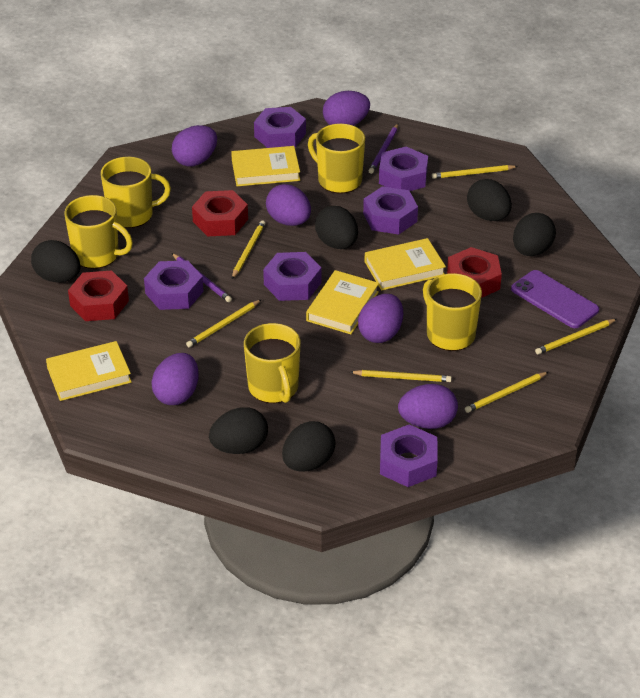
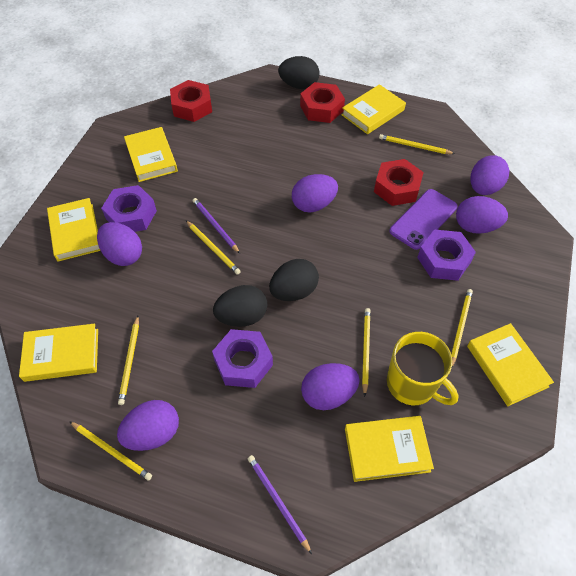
black egg: [31,240,80,283] [209,407,268,454] [282,421,336,472] [315,206,358,249] [467,179,512,221] [513,213,556,256] = 6 -> [213,285,267,327] [269,259,319,301] [278,56,319,89] = 3
purple nut: [144,260,204,310] [254,107,306,148] [263,252,322,301] [363,186,418,235] [379,147,428,191] [380,424,438,487] = 6 -> [101,185,157,232] [212,329,273,388] [417,229,476,281] = 3
yellow book: [46,341,132,401] [231,146,300,186] [306,270,379,334] [364,238,446,291] = 4 -> [19,324,98,382] [47,198,101,262] [124,127,178,182] [341,84,406,134] [345,416,434,482] [467,323,554,406] = 6
yellow mug: [64,195,133,269] [101,157,171,228] [244,323,300,403] [308,124,365,193] [423,273,482,351] = 5 -> [387,332,458,405] = 1

